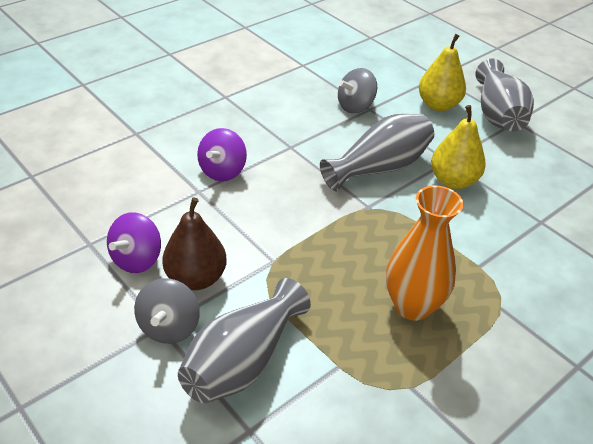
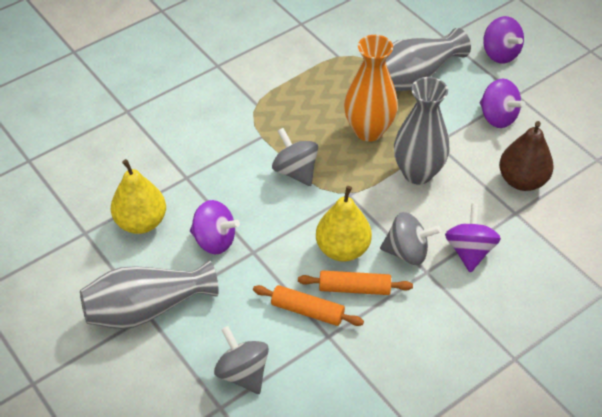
grey spinning top: [134,278,200,344] [338,68,377,113] = 2 -> [214,326,269,394] [272,128,318,186] [380,212,441,265] = 3
orange rolling pin: none = 0 -> [253,285,364,326] [298,270,413,295] = 2
purple spinning top: [107,212,161,273] [197,128,247,181] = 2 -> [190,200,240,254] [445,204,501,273] [480,79,525,128] [483,16,524,63] = 4

